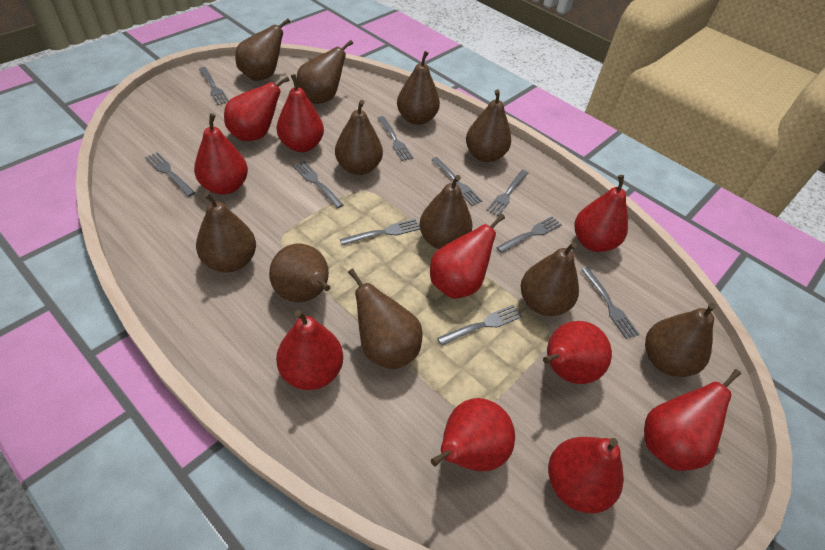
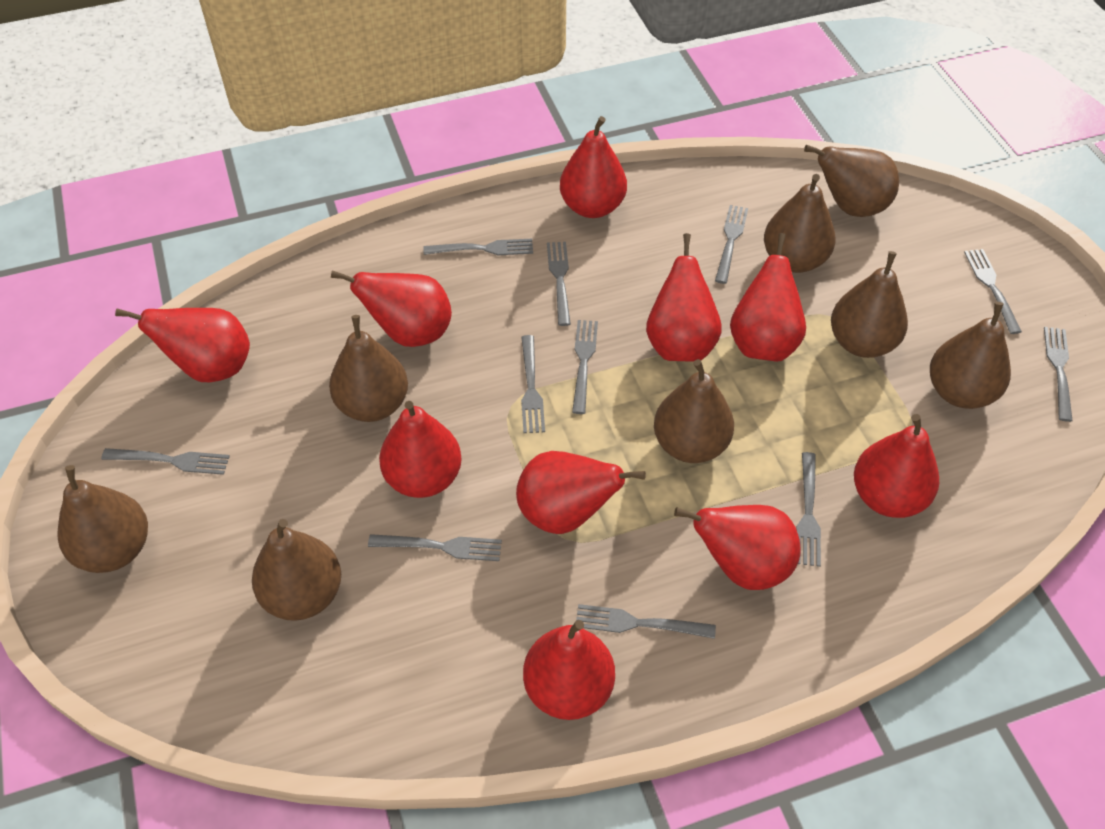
brown pear: [196,192,256,272] [235,18,290,81] [269,244,330,303] [296,40,353,104] [335,100,383,175] [348,268,423,369] [397,51,440,125] [419,175,472,249] [466,89,511,162] [521,242,579,316] [645,302,716,377] = 11 -> [57,465,148,573] [252,519,341,621] [329,315,408,422] [654,359,734,463] [764,174,836,273] [804,145,899,217] [831,251,908,358] [930,302,1011,409] = 8
grey fork: [145,152,195,197] [199,67,229,105] [293,161,343,208] [340,219,420,246] [378,116,413,161] [431,157,482,206] [437,305,522,346] [486,170,528,216] [496,216,562,253] [581,267,640,339] = 10 -> [101,448,230,475] [368,534,502,561] [423,239,533,255] [521,335,545,433] [547,242,571,326] [572,320,598,414] [576,604,716,639] [715,205,748,284] [797,452,821,567] [964,249,1022,334] [1044,327,1073,422] = 11

